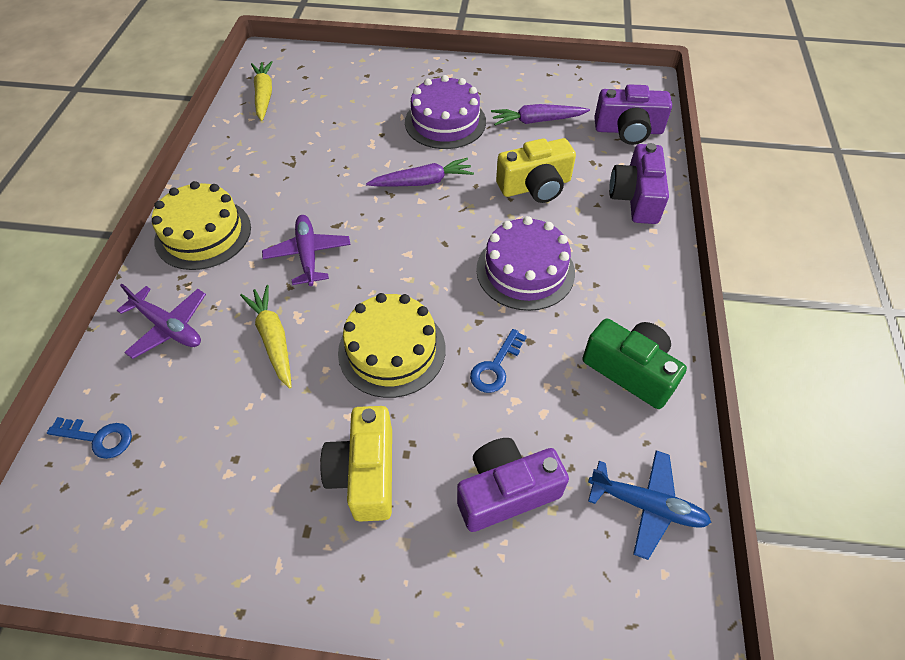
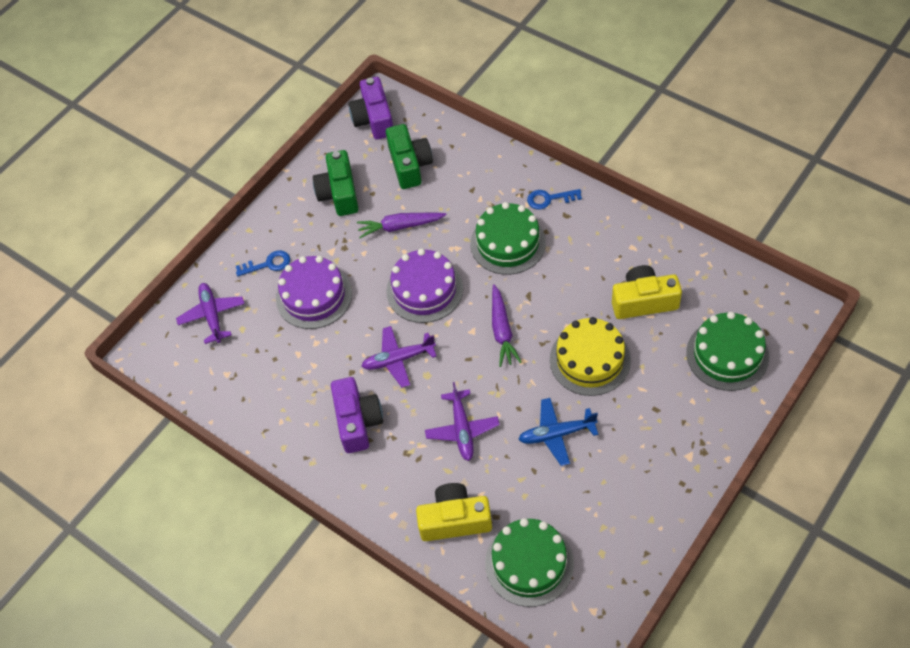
green cake: none = 0 -> [470,202,546,275] [485,518,574,607] [686,312,769,391] = 3
green camera: [582,318,687,409] = 1 -> [313,150,359,216] [386,124,433,189] = 2
purple camera: [457,438,569,532] [594,84,672,145] [609,143,669,224] = 3 -> [331,377,383,453] [349,77,393,140] = 2
purple plane: [117,284,206,359] [262,215,351,286] = 2 -> [176,283,245,344] [361,326,437,388] [425,382,500,461] = 3
yellow cake: [152,181,251,270] [338,293,446,398] = 2 -> [550,317,631,396] = 1
yellow carrot: [240,285,292,389] [251,61,273,121] = 2 -> none = 0

